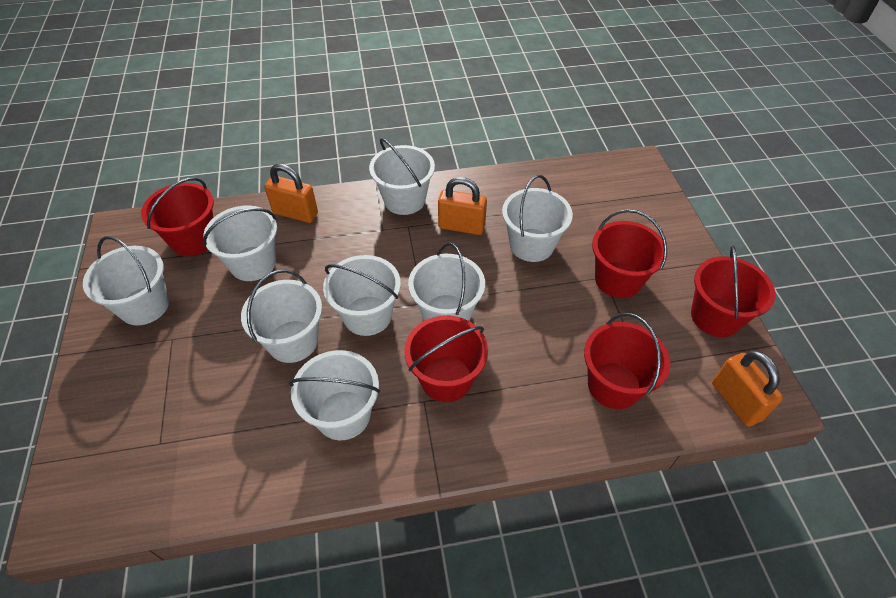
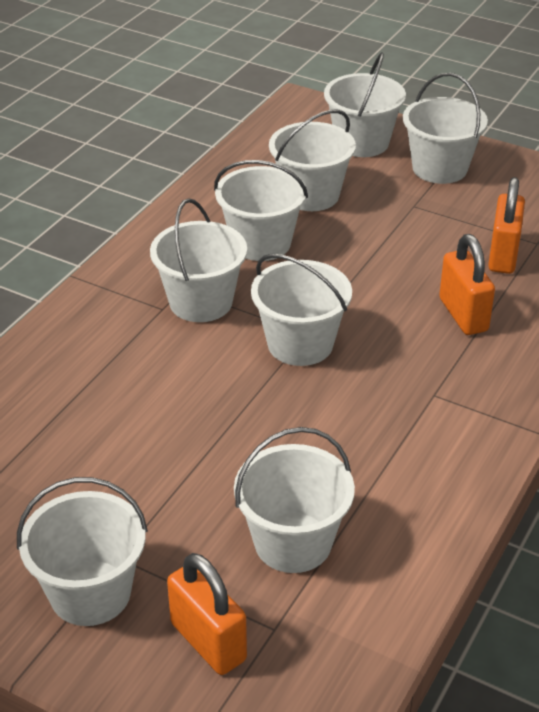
red bucket: [141,177,214,256] [404,315,488,402] [584,313,670,409] [592,209,667,298] [691,245,775,337] = 5 -> none = 0

